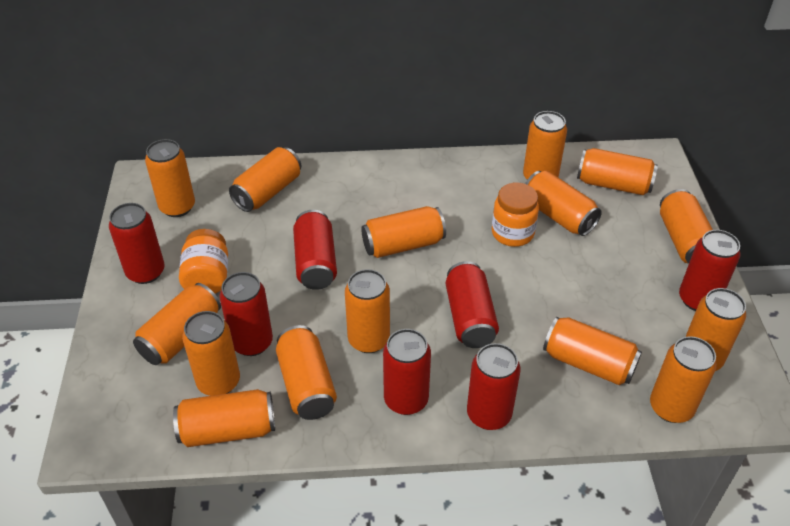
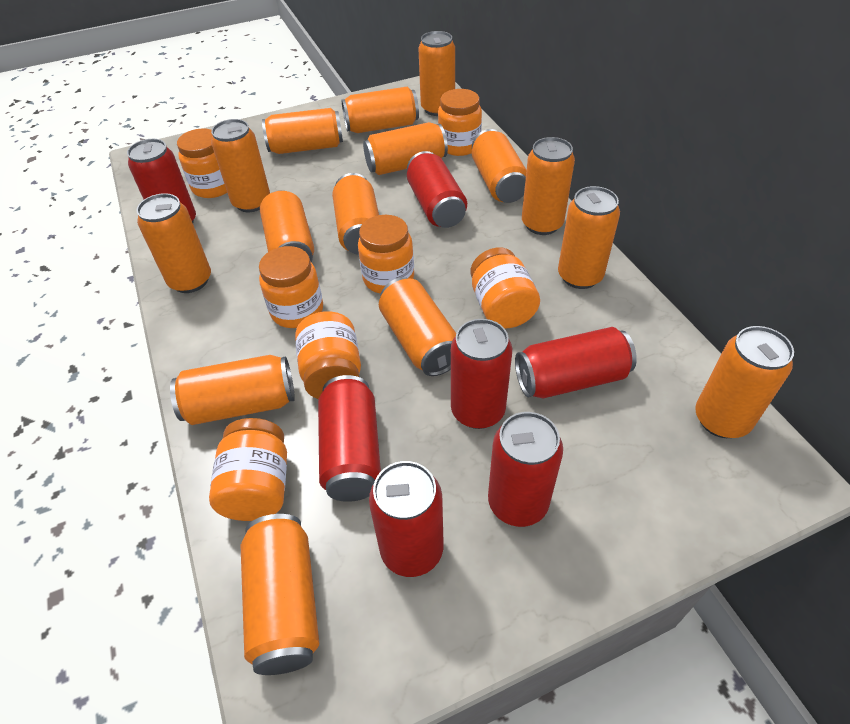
orange jar: [179,229,228,294] [492,182,539,247] = 2 -> [177,129,227,198] [209,418,287,521] [259,246,323,328] [295,311,361,399] [358,215,414,294] [438,89,482,156] [470,247,540,328] = 7

